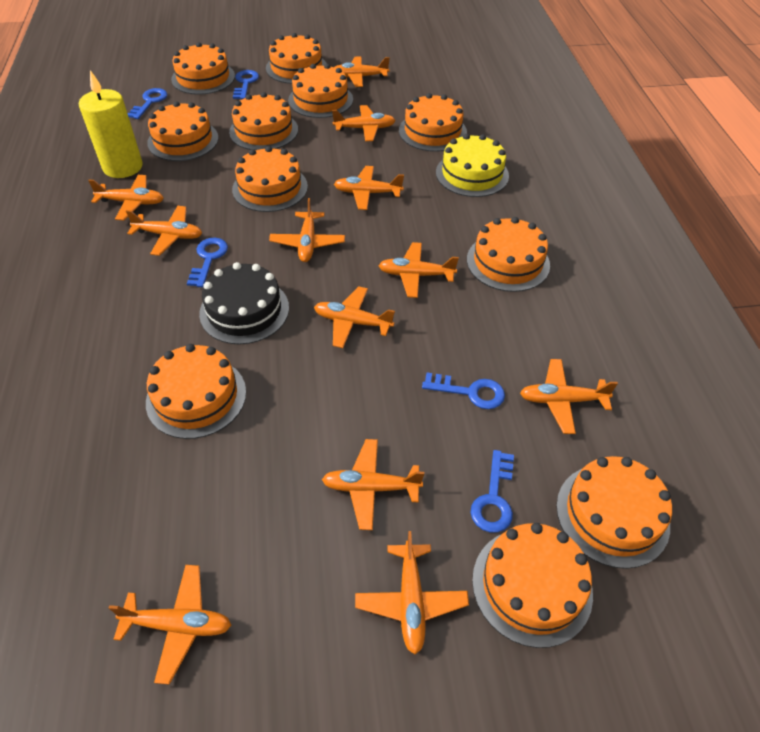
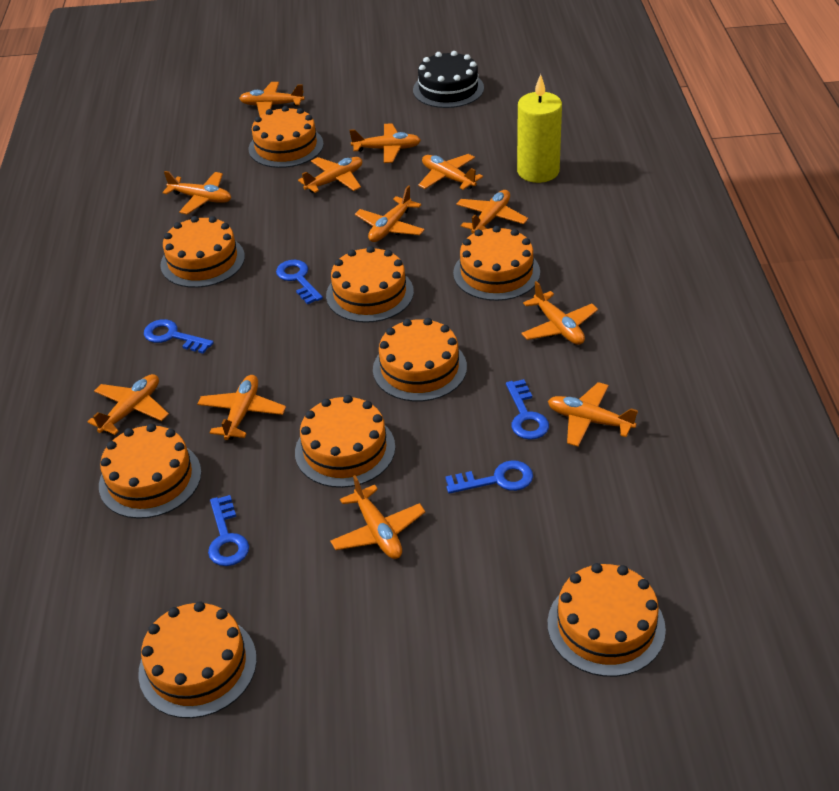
orange cake: [146,344,246,439] [147,101,219,161] [171,42,235,95] [229,92,298,150] [232,146,308,212] [266,33,327,84] [288,64,353,118] [399,93,467,152] [467,217,550,292] [472,523,593,648] [556,456,672,569] = 11 -> [99,424,201,519] [138,601,257,718] [161,216,245,288] [248,106,324,168] [295,395,395,488] [326,246,414,323] [373,318,467,402] [453,226,540,301] [547,563,666,677] = 9
yellow cake: [436,134,509,197] = 1 -> none = 0

